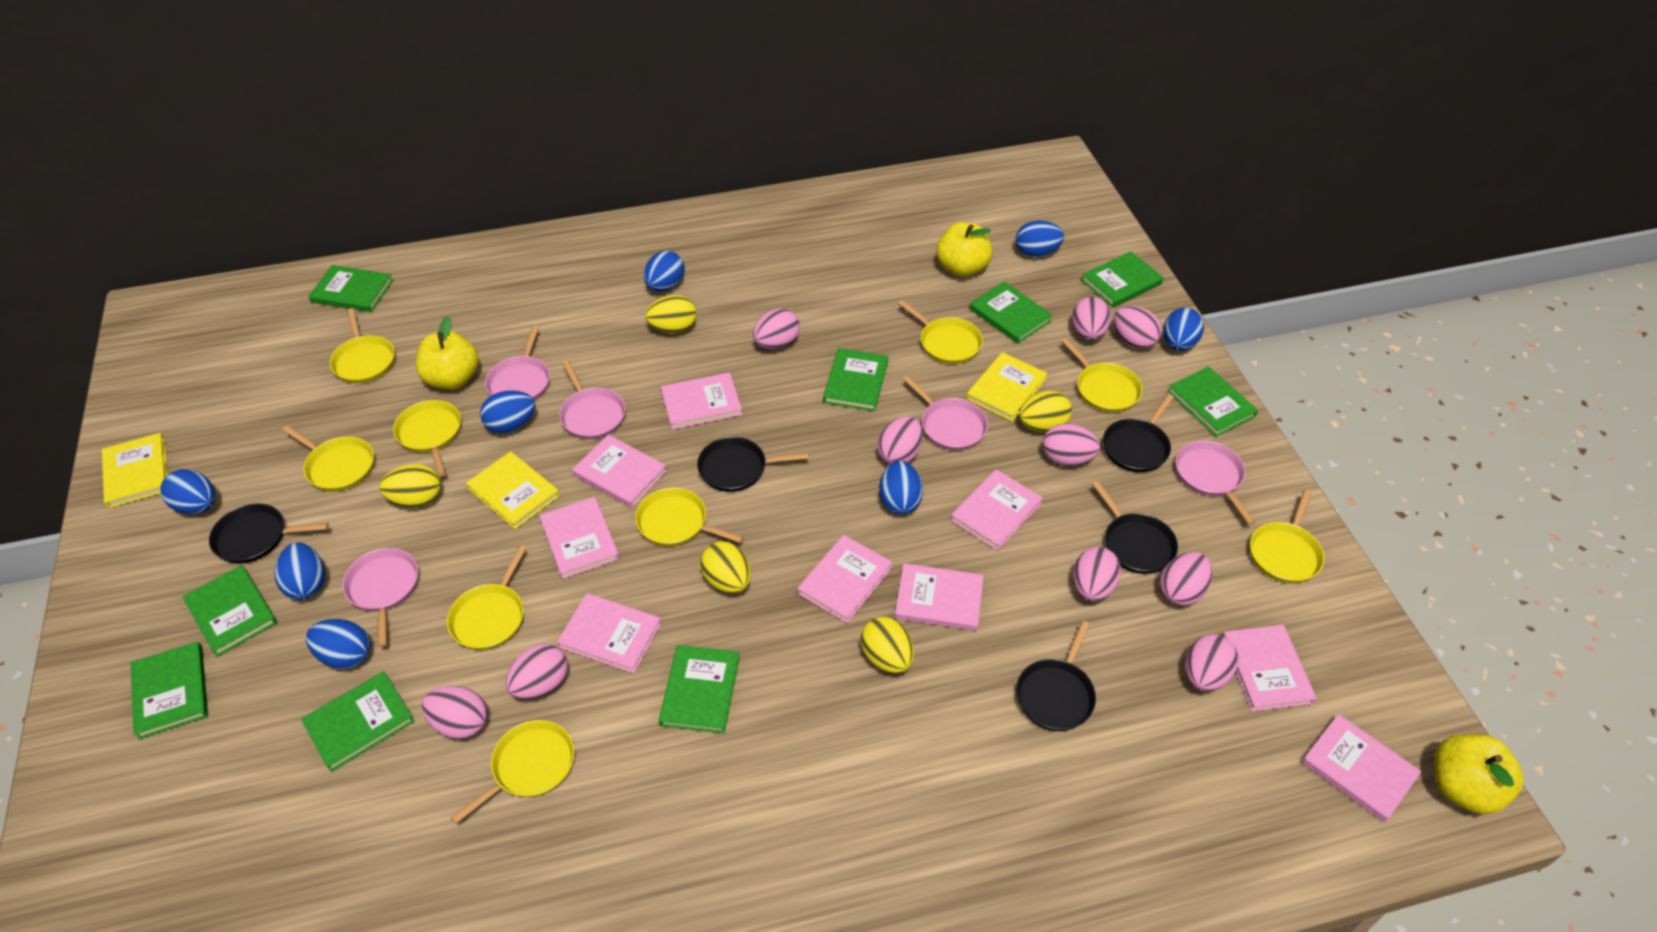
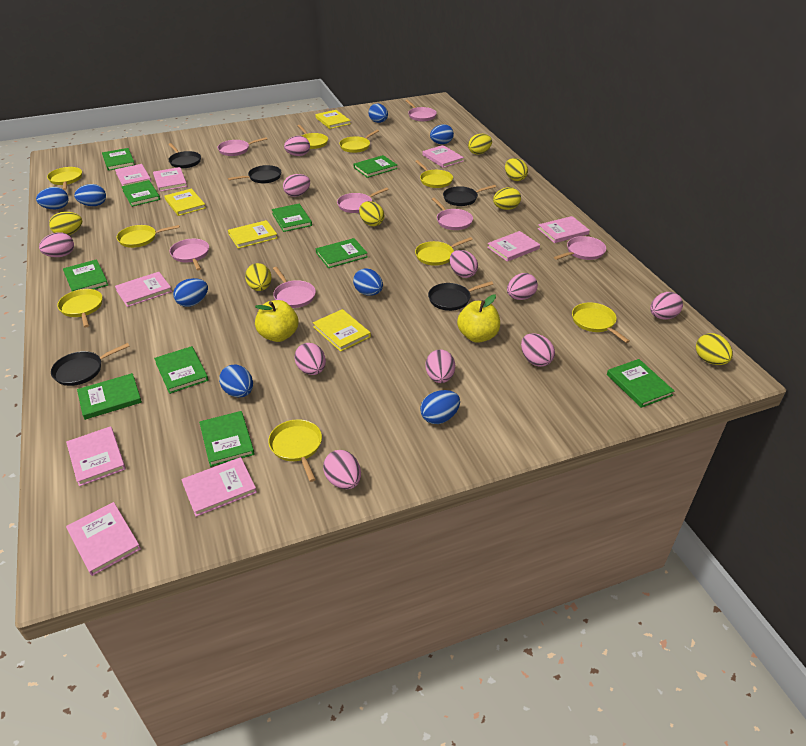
green book: [131,642,208,739] [182,565,277,657] [301,671,415,772] [308,265,393,312] [659,645,740,733] [823,348,889,411] [969,281,1053,343] [1081,251,1164,307] [1168,366,1258,437] = 9 -> [63,259,108,291] [77,373,142,420] [102,148,135,171] [122,180,160,207] [154,346,208,394] [199,411,255,467] [272,204,312,232] [316,238,367,268] [354,155,397,178] [607,359,674,408] = 10
pink pan: [342,548,418,647] [485,325,550,400] [559,361,625,439] [903,376,988,450] [1176,441,1256,525] = 5 -> [169,239,209,270] [218,137,267,156] [273,267,316,308] [337,187,388,213] [405,100,437,121] [432,198,473,230] [554,236,606,260] = 7
yellow apple: [416,316,479,390] [936,222,992,277] [1434,734,1524,815] = 3 -> [255,300,298,342] [457,294,500,343] = 2
yellow book: [102,433,168,508] [466,451,560,529] [966,352,1048,421] = 3 -> [164,188,206,216] [228,220,277,249] [313,309,371,352] [315,110,351,129] = 4
yellow egg: [380,464,441,507] [645,295,697,333] [700,541,751,593] [861,617,914,673] [1019,391,1072,432] = 5 -> [49,212,82,235] [245,263,272,291] [359,201,384,226] [468,134,492,155] [493,187,521,210] [505,158,528,181] [696,333,733,365] = 7

